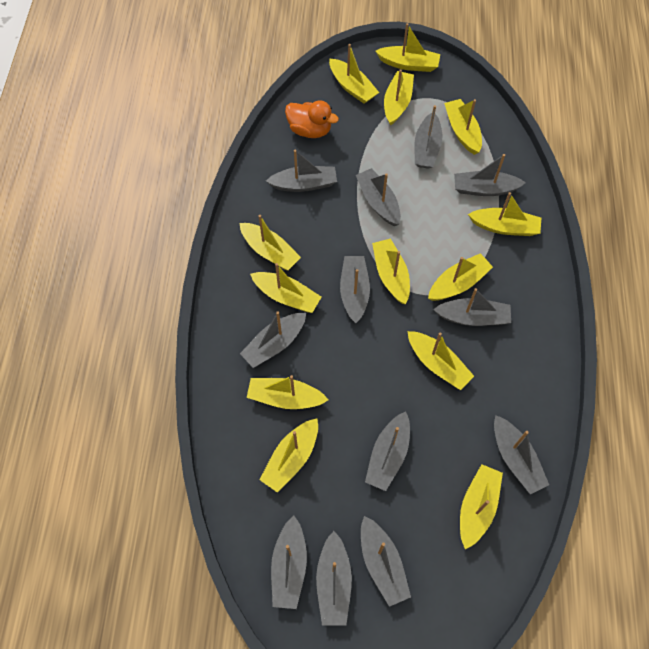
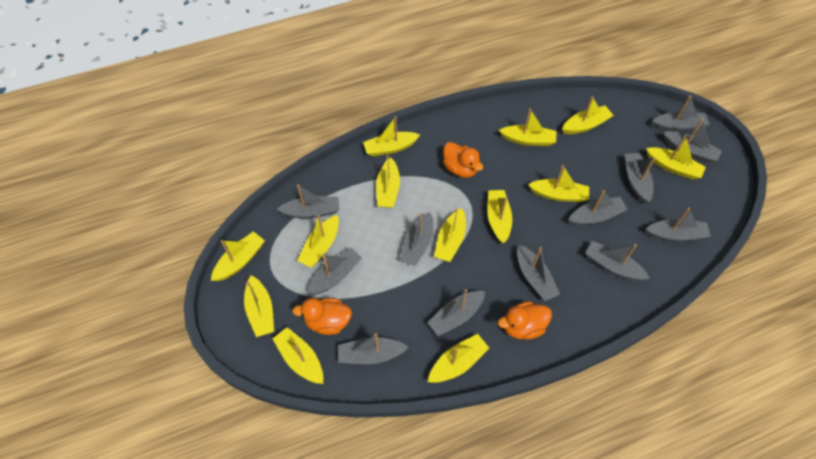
orange duck: [285,100,339,138] = 1 -> [292,298,352,335] [443,142,483,178] [498,302,552,340] = 3

